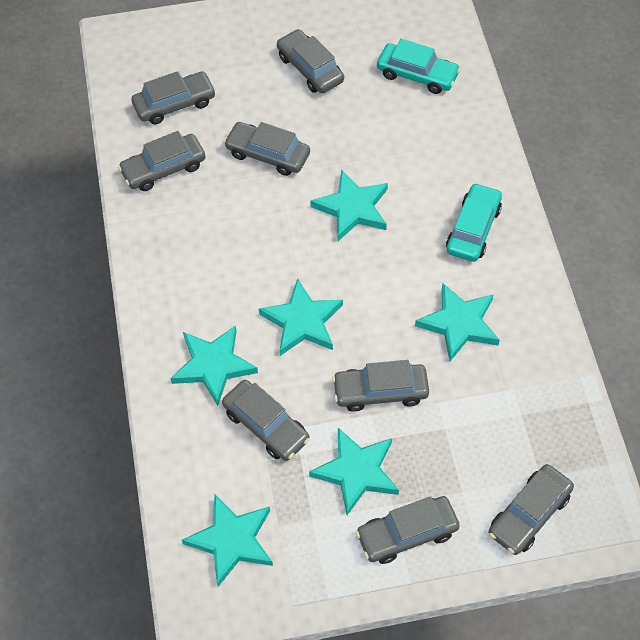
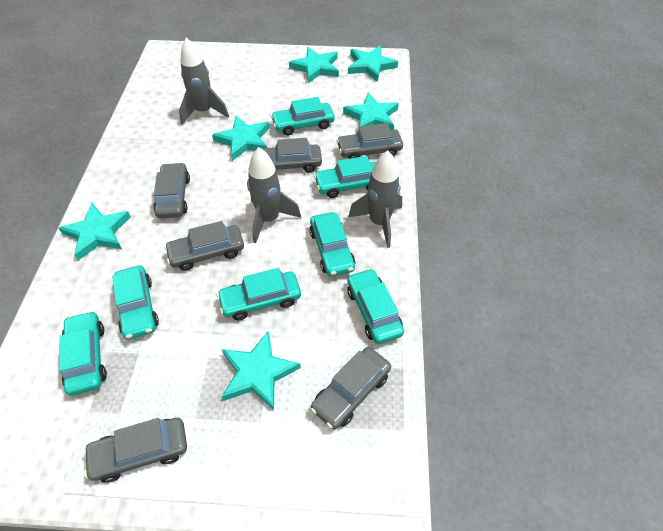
grey car: [118,131,206,191] [131,71,216,124] [222,380,310,461] [224,122,310,176] [277,29,344,93] [332,360,429,412] [356,496,460,564] [489,464,574,555] = 8 -> [83,417,187,483] [154,162,190,218] [164,221,244,271] [261,138,322,173] [311,347,391,429] [336,123,403,159] = 6
grey rocket: none = 0 -> [179,38,229,125] [247,147,301,243] [348,151,402,248] = 3
turquoise car: [377,39,461,94] [446,183,502,262] = 2 -> [59,311,107,396] [112,265,159,340] [217,268,301,320] [271,97,335,136] [309,212,355,277] [314,156,376,198] [347,268,404,344] = 7

